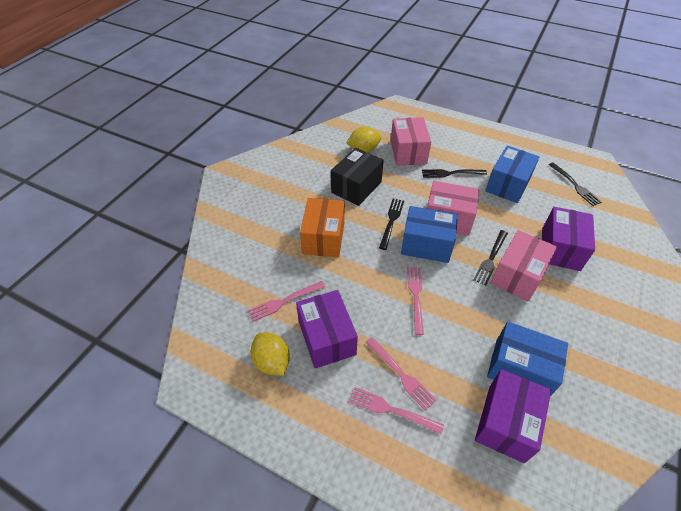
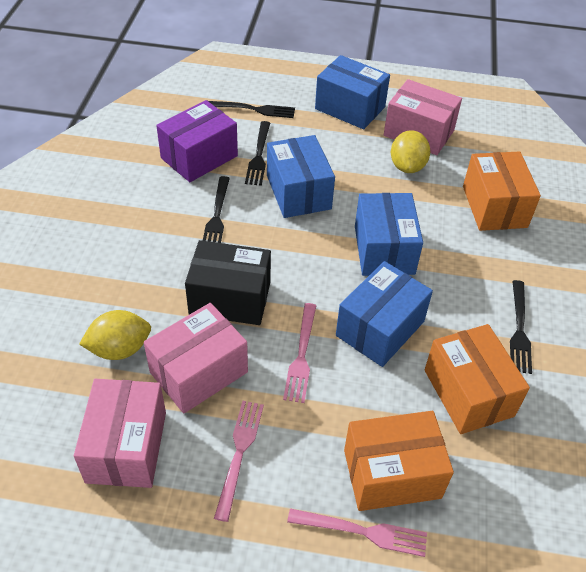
blue box: [401,206,458,263] [485,146,540,203] [487,321,568,396] = 3 -> [267,135,335,218] [315,55,390,129] [336,261,433,367] [355,193,423,276] = 4
orange box: [300,198,345,257] = 1 -> [344,411,454,511] [425,324,530,434] [463,151,541,231] = 3
pink fork: [247,281,325,322] [349,387,444,434] [365,337,437,411] [407,267,424,335] = 4 -> [214,401,264,522] [283,303,317,403] [287,508,427,557] = 3
purple box: [296,290,358,368] [475,369,551,463] [542,207,595,271] = 3 -> [156,100,238,182] = 1

